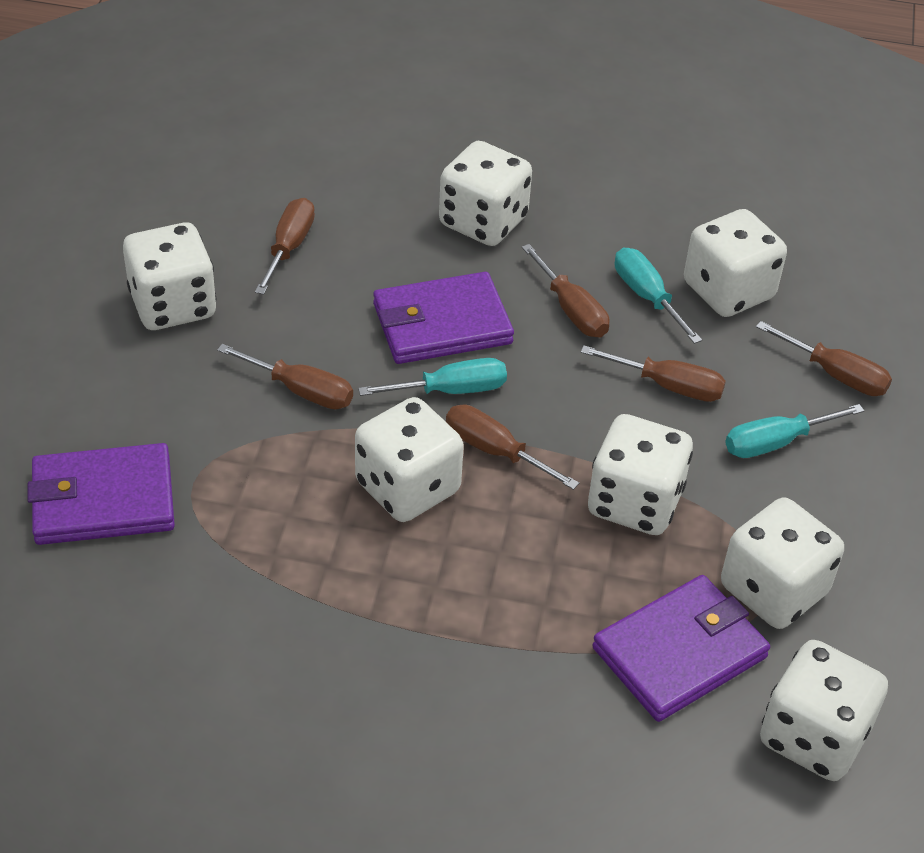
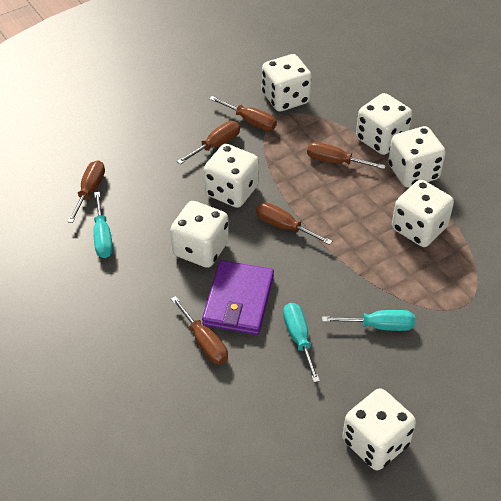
purple wallet: [27,443,175,545] [373,272,514,364] [592,575,770,722] = 3 -> [202,260,274,335] = 1

